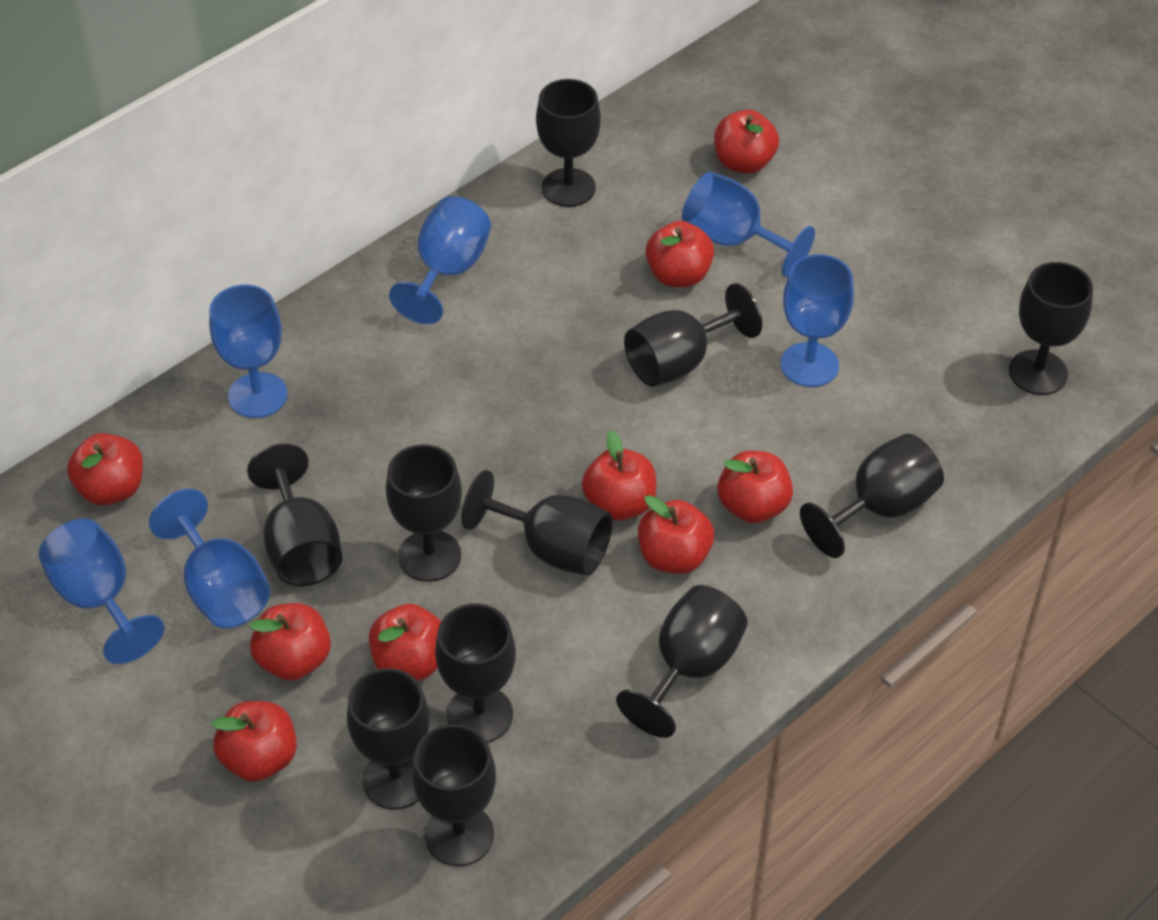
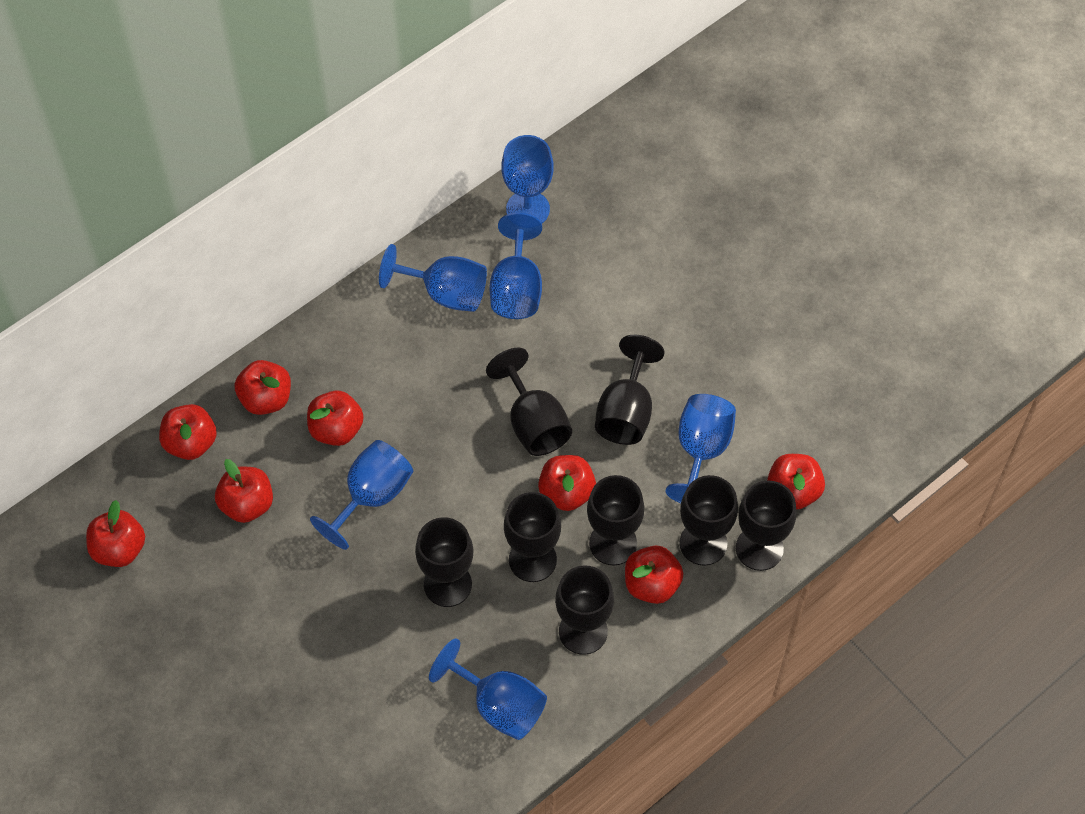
black goblet: [247,443,342,586] [347,668,430,810] [386,444,462,582] [412,724,496,866] [435,604,516,743] [461,470,613,576] [536,79,601,207] [616,585,748,738] [624,283,762,387] [800,434,944,558] [1009,262,1093,395] = 11 -> [415,517,473,607] [486,348,572,456] [504,492,561,582] [555,566,614,655] [587,475,644,565] [595,335,665,445] [680,475,738,566] [736,481,796,571] = 8
red apple: [67,433,143,505] [211,701,297,782] [249,603,331,680] [369,604,441,681] [582,430,656,521] [638,495,714,574] [646,221,714,287] [714,110,779,174] [717,451,793,523] = 9 -> [86,500,145,567] [159,404,217,460] [215,459,273,523] [234,360,291,415] [307,390,364,446] [538,455,596,511] [625,546,684,604] [767,454,825,510] = 8

